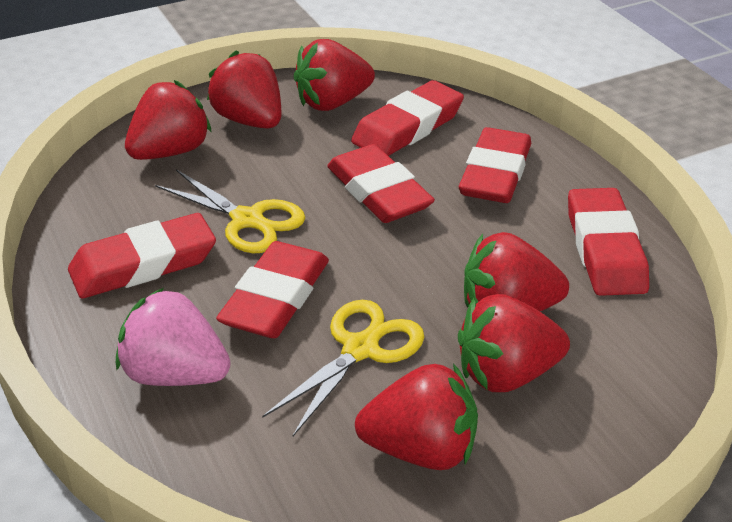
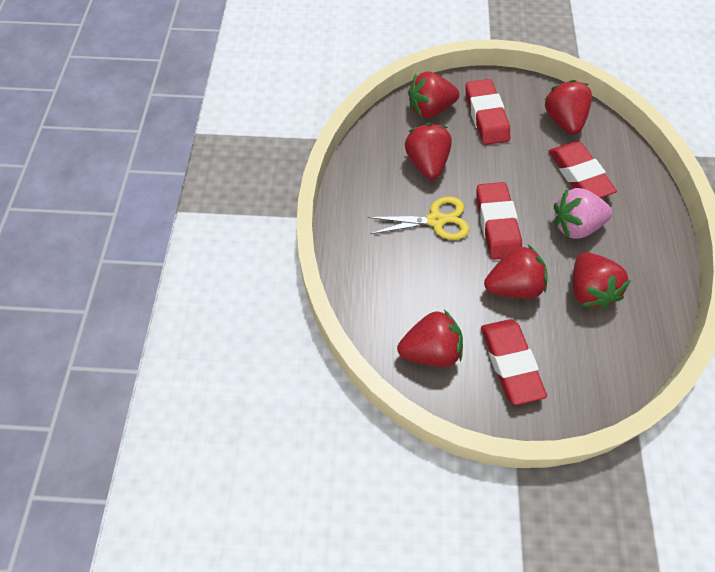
red eraser: [68,213,216,299] [216,241,329,338] [327,144,435,223] [351,80,464,156] [459,127,531,203] [568,188,649,296] = 6 -> [465,79,510,145] [476,182,522,260] [481,319,547,405] [549,142,617,198] = 4
yellow scissors: [155,170,305,253] [262,300,424,436] = 2 -> [368,197,470,240] = 1

